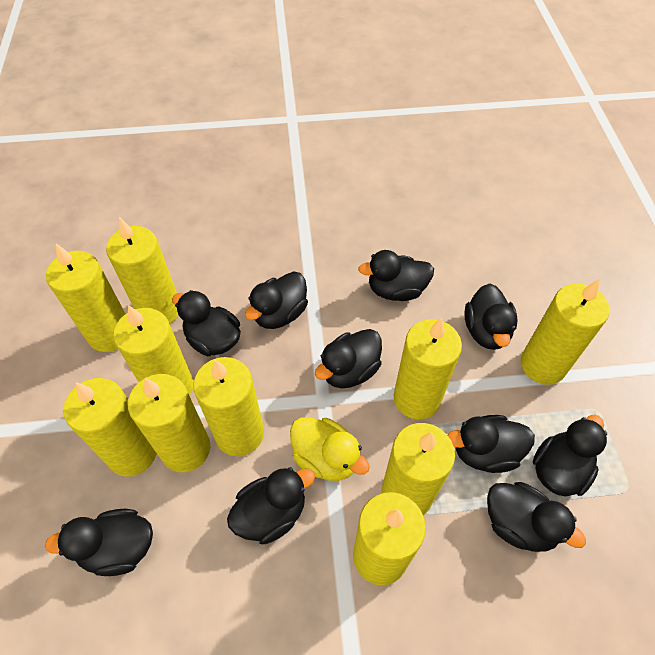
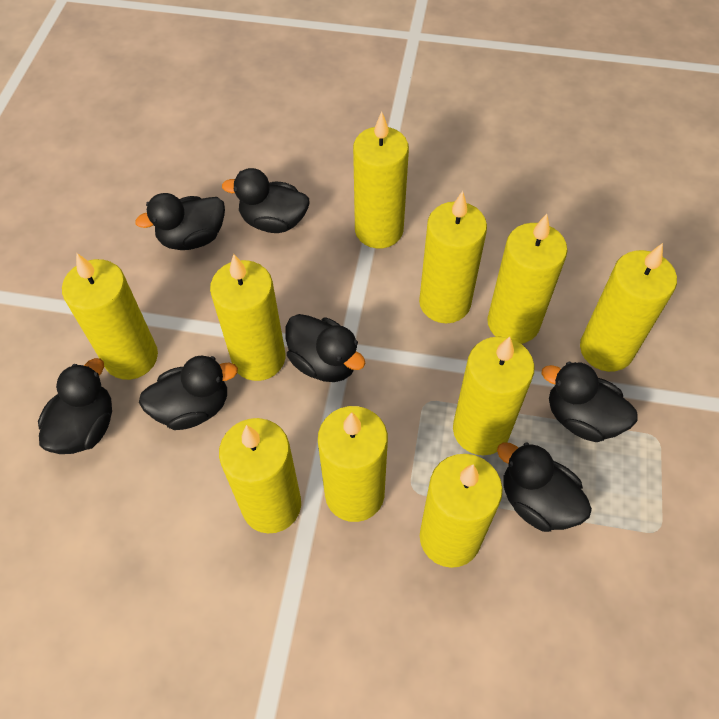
black duck: [45,509,153,576] [172,290,241,356] [227,467,315,544] [245,271,308,329] [315,329,382,388] [358,250,434,301] [448,415,535,473] [464,284,517,350] [487,482,586,552] [533,414,607,496] = 10 -> [38,358,112,454] [135,193,225,250] [139,355,238,430] [222,168,310,233] [286,314,365,382] [497,442,592,532] [542,362,638,442] = 7
yellow duck: [290,417,370,481] = 1 -> none = 0

